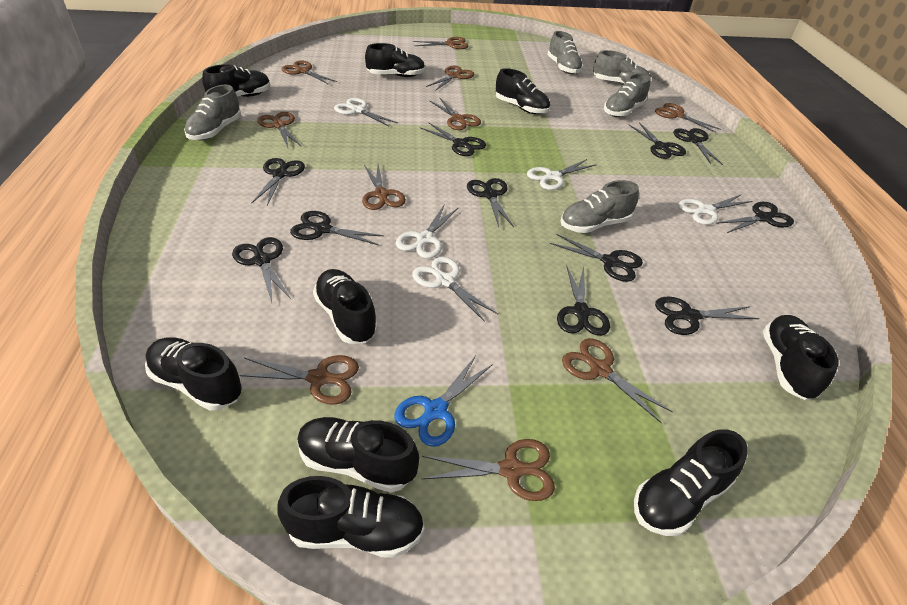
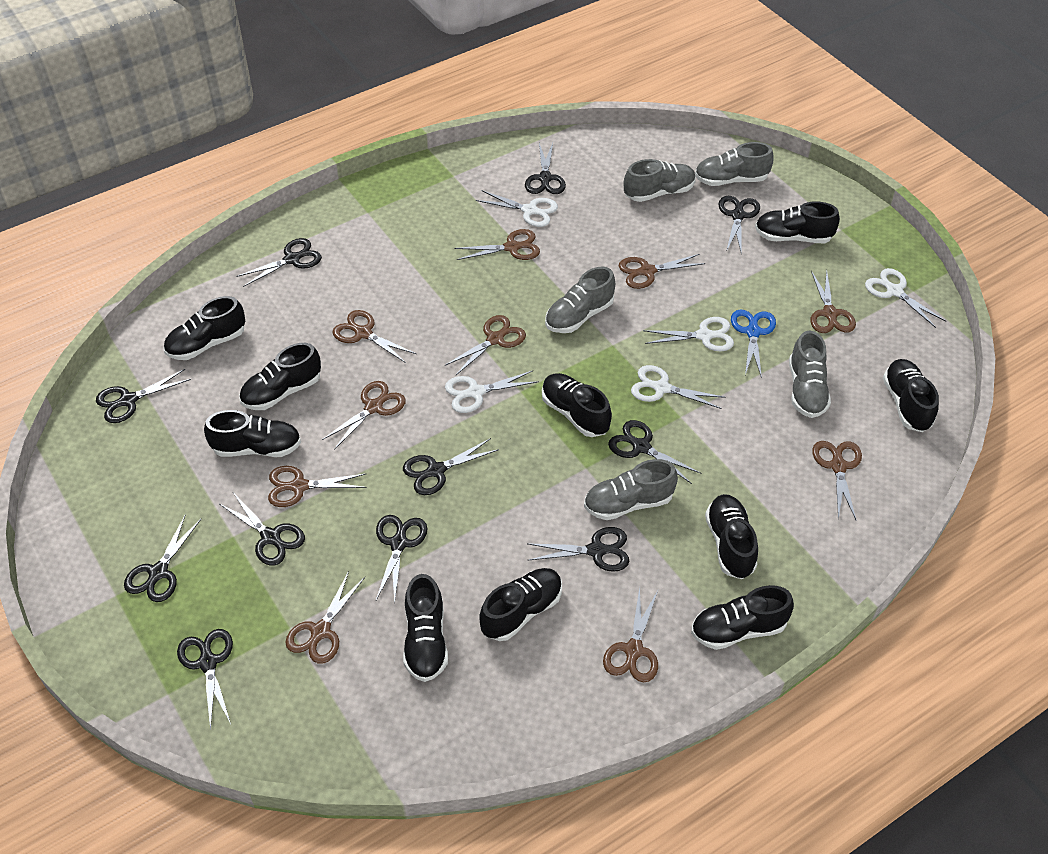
black shoe: [145,337,243,411] [202,64,270,97] [278,476,425,558] [297,417,419,493] [313,269,378,344] [365,43,425,77] [496,68,550,114] [634,429,748,536] [763,315,839,400] = 9 -> [164,296,245,360] [204,410,301,457] [239,343,321,410] [403,574,448,682] [479,568,562,641] [542,373,612,437] [691,585,794,650] [705,494,758,579] [755,202,840,243] [883,359,939,432] = 10

